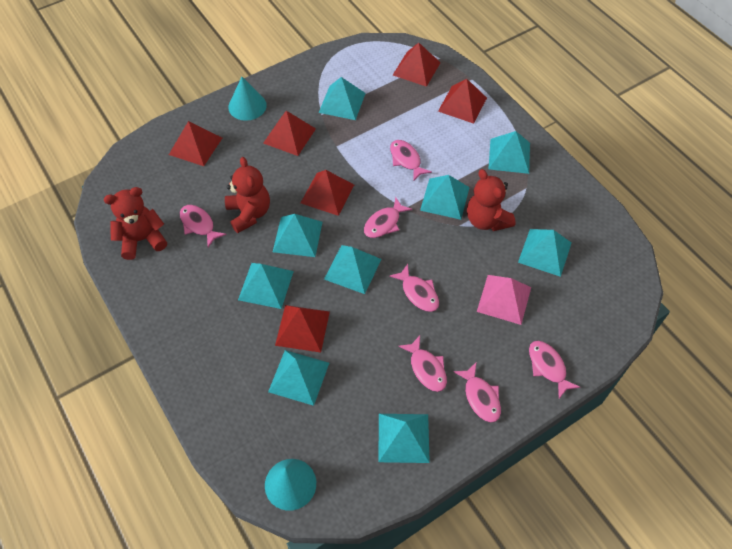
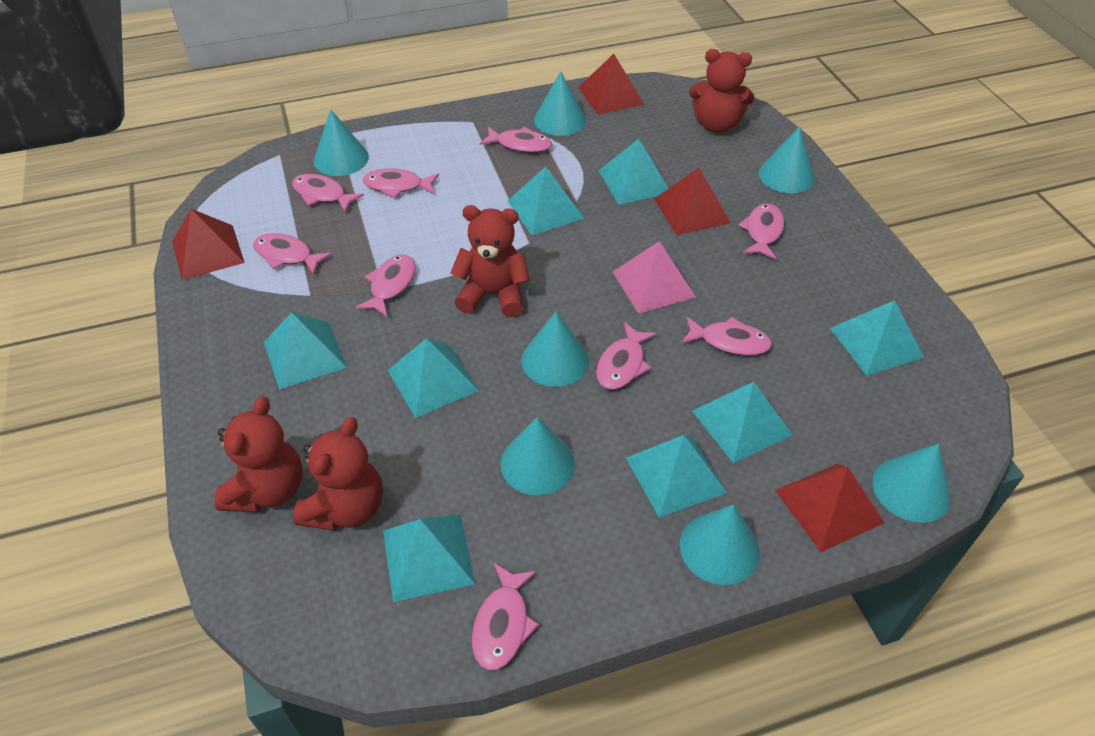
pink fish: [180,205,227,247] [364,197,412,238] [389,264,439,312] [390,140,432,182] [398,336,447,392] [453,363,501,423] [529,341,580,398] = 7 -> [253,233,332,275] [292,174,364,212] [355,255,416,316] [363,169,439,198] [472,563,539,670] [479,127,552,153] [596,322,657,390] [681,317,772,356] [738,204,784,260] = 9
red pyramid: [169,121,222,166] [263,111,316,156] [275,305,330,353] [301,170,354,216] [393,43,441,87] [438,79,487,124] = 6 -> [172,209,245,280] [578,54,644,115] [654,168,731,235] [775,464,885,552] = 4
red teddy bear: [104,187,167,260] [225,157,270,233] [467,169,516,231] = 3 -> [214,396,302,512] [293,417,383,531] [450,205,530,317] [689,49,755,133] = 4
turquoise cone: [228,77,267,121] [265,459,316,511] = 2 -> [314,110,369,176] [500,417,575,495] [521,312,589,387] [534,71,586,136] [680,504,760,585] [759,126,815,193] [872,443,951,523] = 7
turquoise pyramid: [238,263,294,309] [268,350,329,406] [273,214,323,257] [319,77,366,120] [324,245,382,294] [378,414,430,463] [420,175,470,220] [488,131,530,174] [518,229,571,277] = 9 -> [264,312,347,390] [383,514,475,602] [388,338,479,418] [508,167,585,235] [599,139,669,205] [626,435,727,518] [692,382,792,463] [830,300,924,376] = 8

